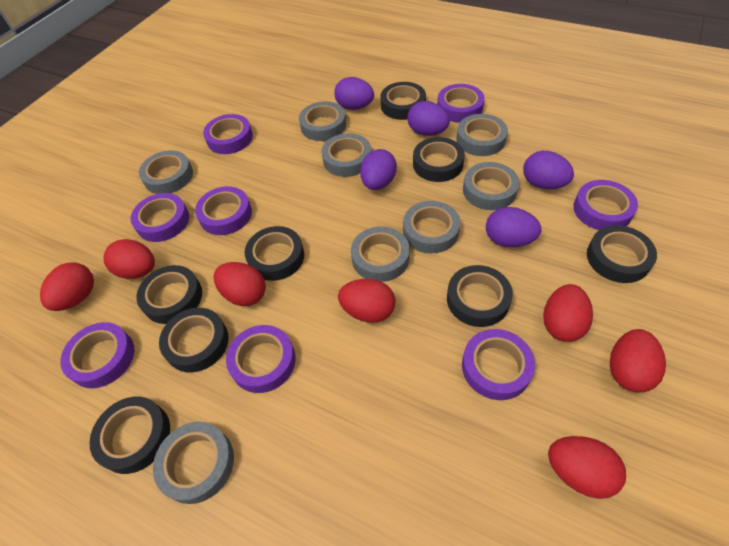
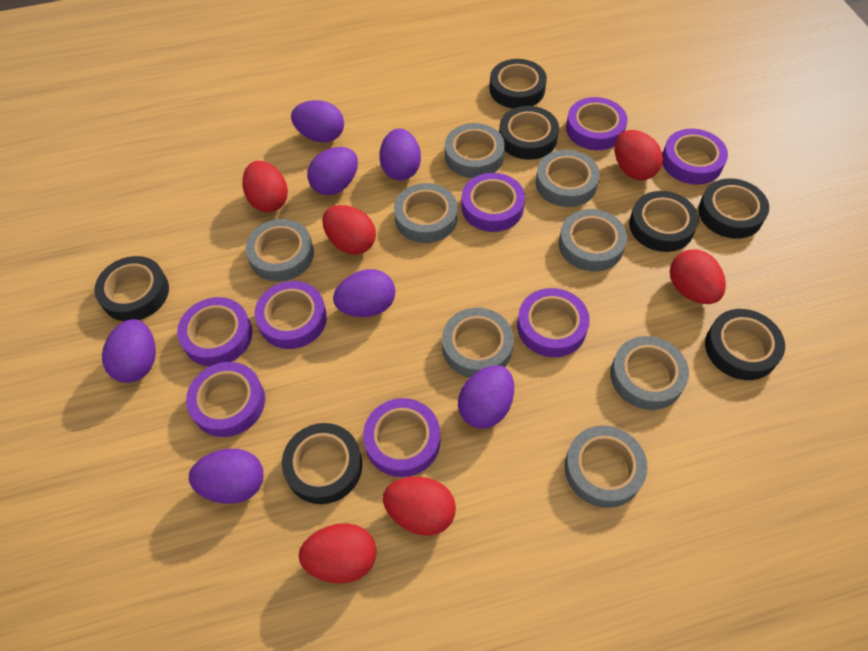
black tape: [89,396,170,474] [136,265,202,324] [159,308,228,372] [245,226,304,281] [380,82,426,120] [413,137,465,182] [447,265,513,327] [587,225,657,283] = 8 -> [94,256,169,321] [282,423,362,504] [489,59,547,109] [499,106,559,160] [629,191,699,252] [698,179,769,239] [705,309,785,380] = 7
purple egg: [334,77,374,110] [360,149,397,190] [407,101,450,136] [486,207,541,247] [523,151,574,189] = 5 -> [102,319,156,383] [189,449,264,504] [291,100,344,142] [307,147,358,195] [333,269,395,317] [379,128,421,180] [458,365,514,429] = 7
red egg: [40,263,94,311] [103,239,155,279] [213,262,266,306] [338,279,395,323] [543,284,593,342] [548,436,626,499] [610,329,666,392] = 7 -> [242,161,288,212] [299,523,377,584] [322,205,376,255] [383,477,456,536] [615,130,663,180] [670,249,726,304] = 6

